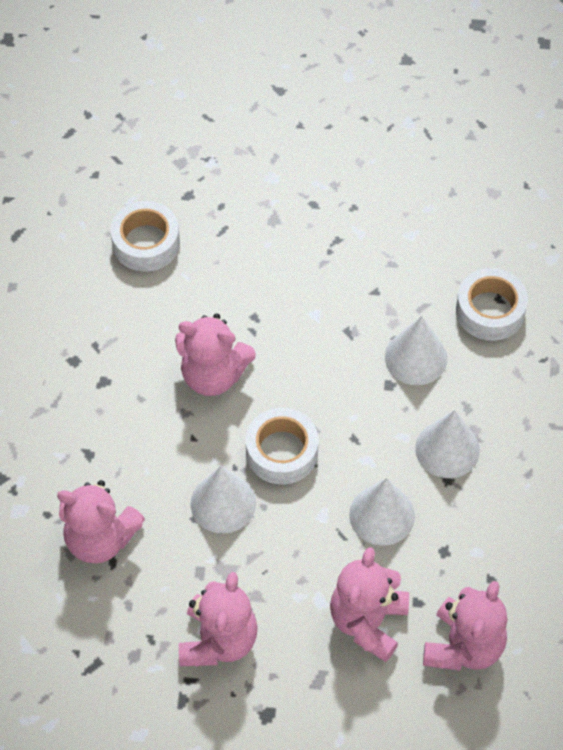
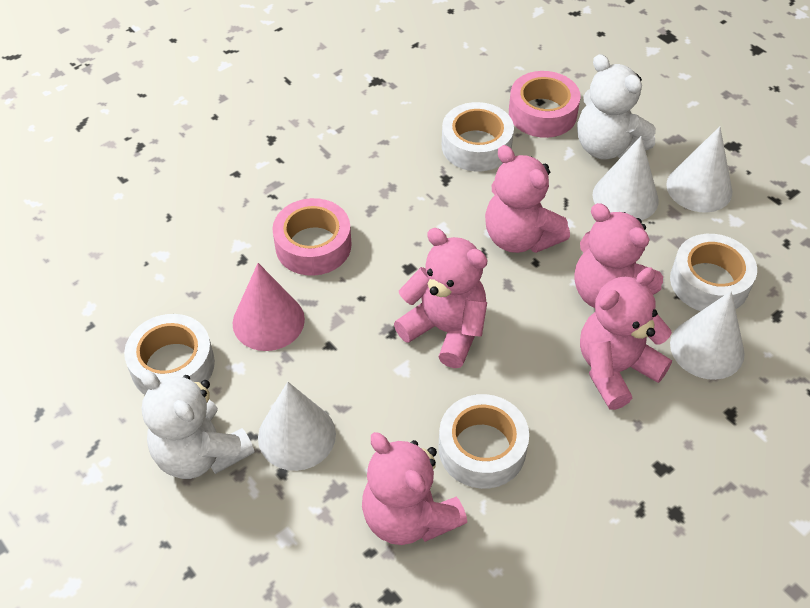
pink cone: none = 0 -> [233,263,305,351] = 1
pink tape: none = 0 -> [273,198,351,276] [509,71,581,138] = 2
white tape: [111,201,180,272] [246,408,318,484] [456,268,528,341] = 3 -> [124,314,215,395] [438,394,529,489] [442,102,514,171] [670,234,757,311] = 4
white teddy bear: none = 0 -> [140,370,254,479] [577,54,656,160] = 2

